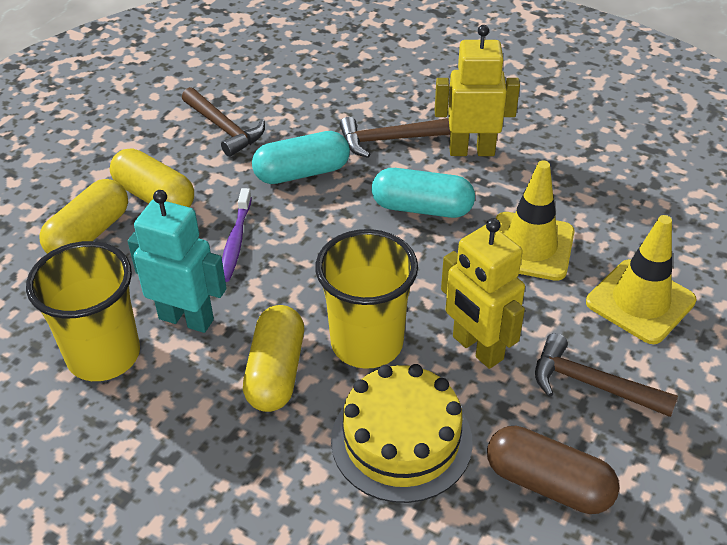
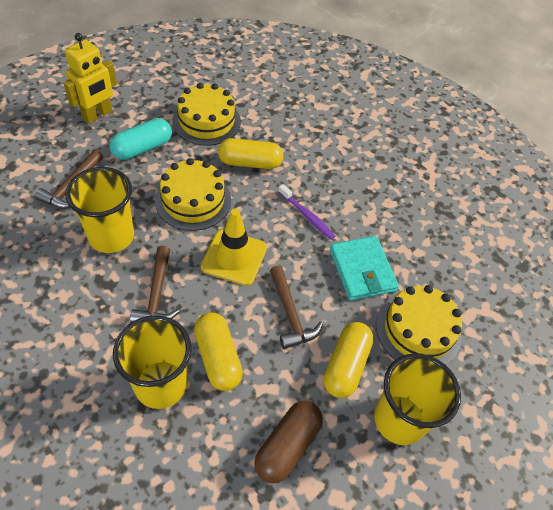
turquoise capsule: [252,131,350,184] [372,168,475,218] = 2 -> [110,118,172,160] = 1
turquoise robot: [128,190,227,333] = 1 -> none = 0
turquoise wallet: none = 0 -> [330,236,399,301] = 1
yellow cake: [331,364,473,503] = 1 -> [155,158,231,231] [172,83,241,146] [376,285,462,365] = 3
yellow cup: [26,241,140,381] [315,229,418,369] = 2 -> [65,167,134,253] [113,315,191,409] [374,353,461,445] = 3
yellow robot: [435,25,520,156] [441,218,525,369] = 2 -> [63,33,117,124] = 1
yellow traffic cone: [496,161,575,281] [586,215,696,344] = 2 -> [201,209,267,286] = 1

